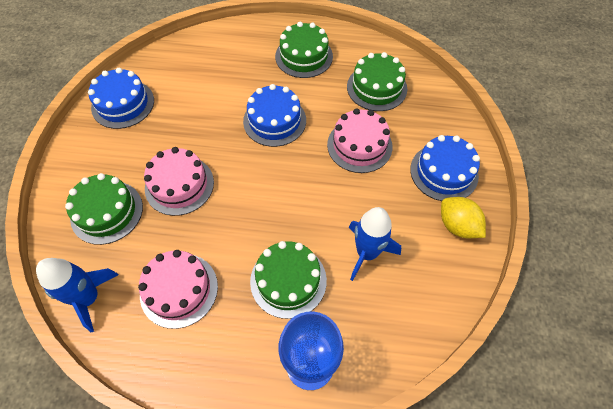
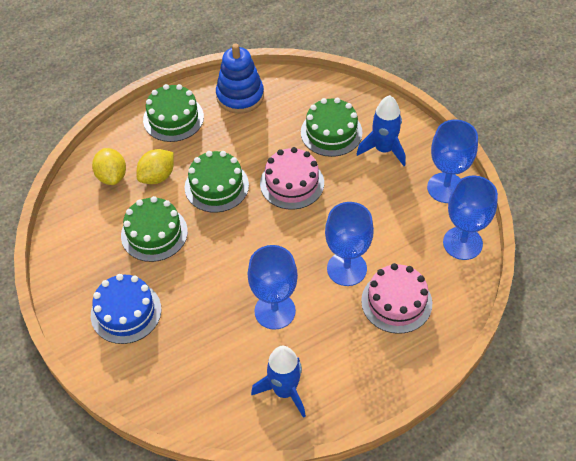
blue cake: [88,68,154,129] [243,84,306,147] [410,135,480,201] = 3 -> [91,274,161,344] = 1
blue goblet: [278,311,344,390] = 1 -> [248,245,298,330] [325,202,374,286] [427,120,478,203] [443,175,498,260] = 4
blue stacking toy: none = 0 -> [216,43,264,114] = 1
pink cake: [138,250,218,329] [144,147,214,216] [327,108,392,173] = 3 -> [260,147,324,209] [361,263,432,334] = 2
yellow lemon: [441,197,486,238] = 1 -> [92,148,126,185] [137,149,174,184] = 2

